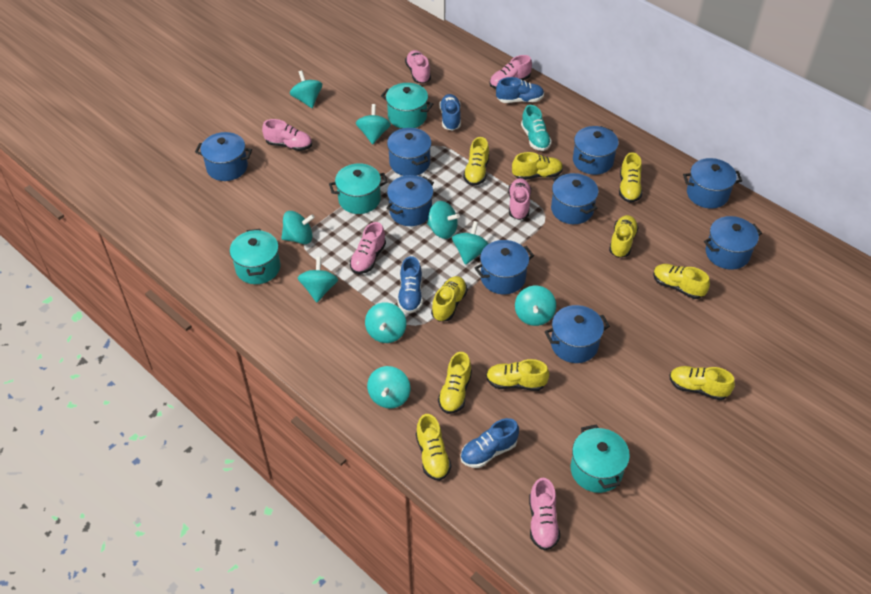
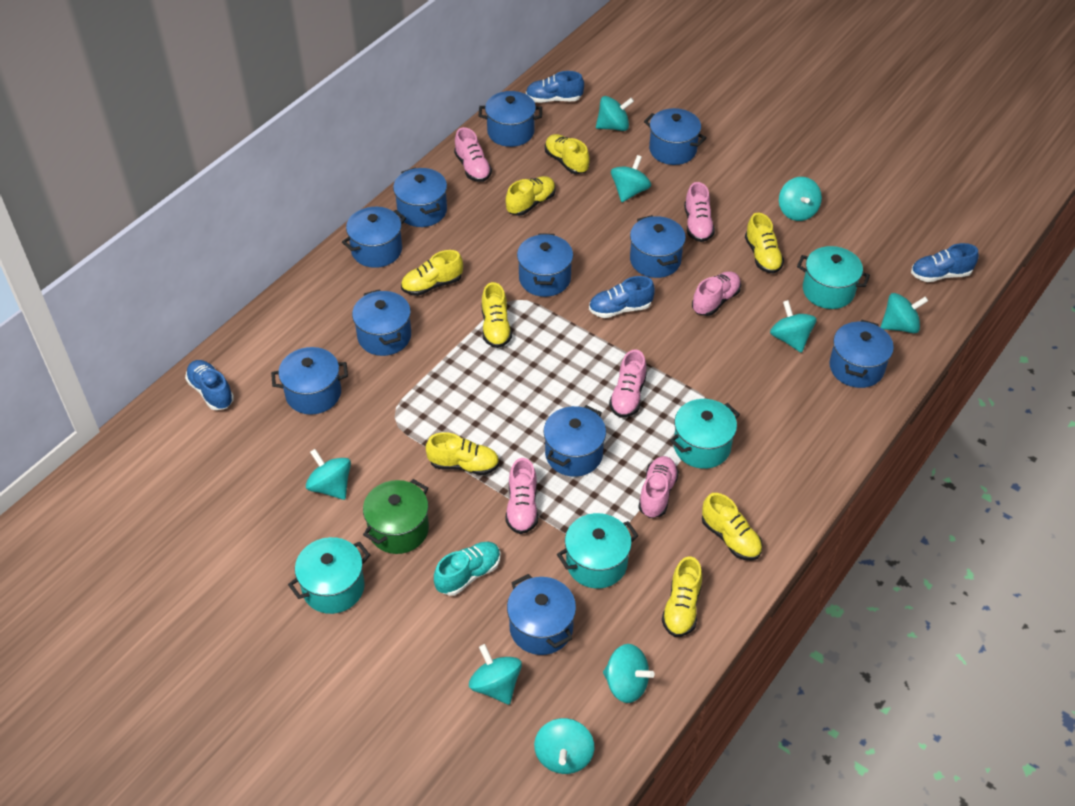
blue pot: [195,132,252,181] [386,175,434,226] [387,128,431,176] [475,240,534,294] [545,305,610,363] [551,173,599,224] [573,126,619,175] [683,158,742,209] [704,216,762,270] = 9 -> [271,347,348,415] [342,207,406,268] [352,289,411,356] [393,167,447,227] [479,91,542,147] [507,574,576,655] [517,233,573,297] [543,405,606,477] [630,215,686,278] [644,108,707,165] [829,320,894,388] = 11
green pot: none = 0 -> [363,479,429,554] = 1
yellow shoe: [416,414,451,481] [431,276,467,321] [438,352,472,414] [463,137,489,186] [486,359,549,391] [512,152,563,180] [609,215,639,258] [619,152,642,203] [653,264,710,299] [669,366,735,400] = 10 -> [401,250,463,296] [426,432,499,475] [481,282,512,348] [505,176,555,216] [545,134,590,174] [662,556,702,637] [702,493,763,561] [745,213,784,273] = 8

